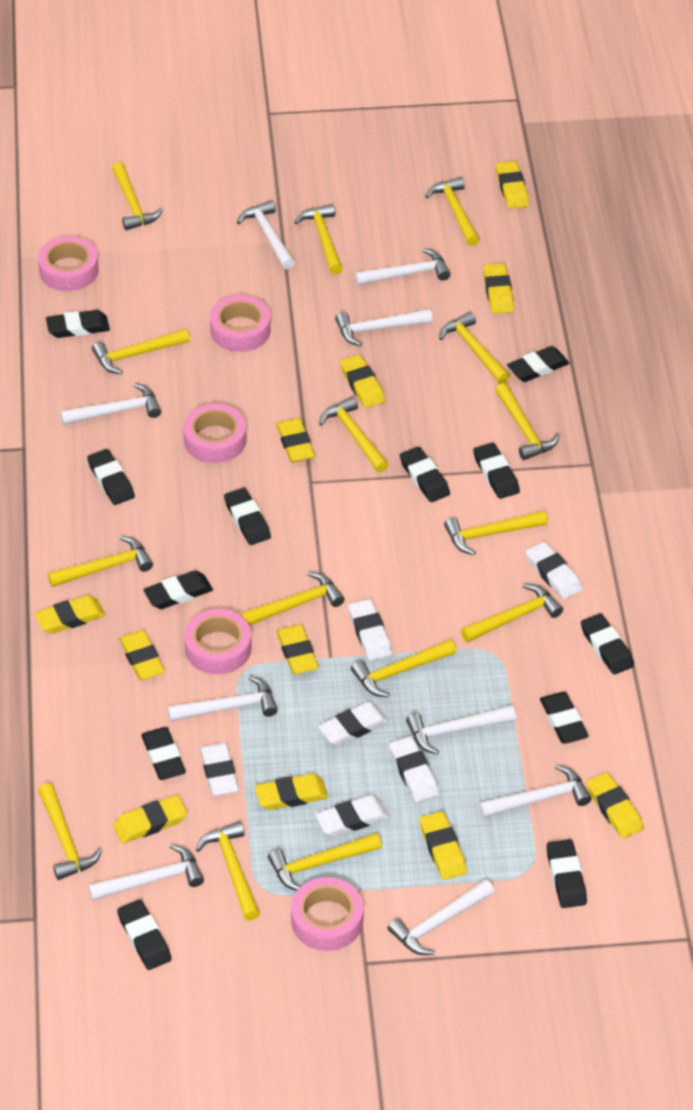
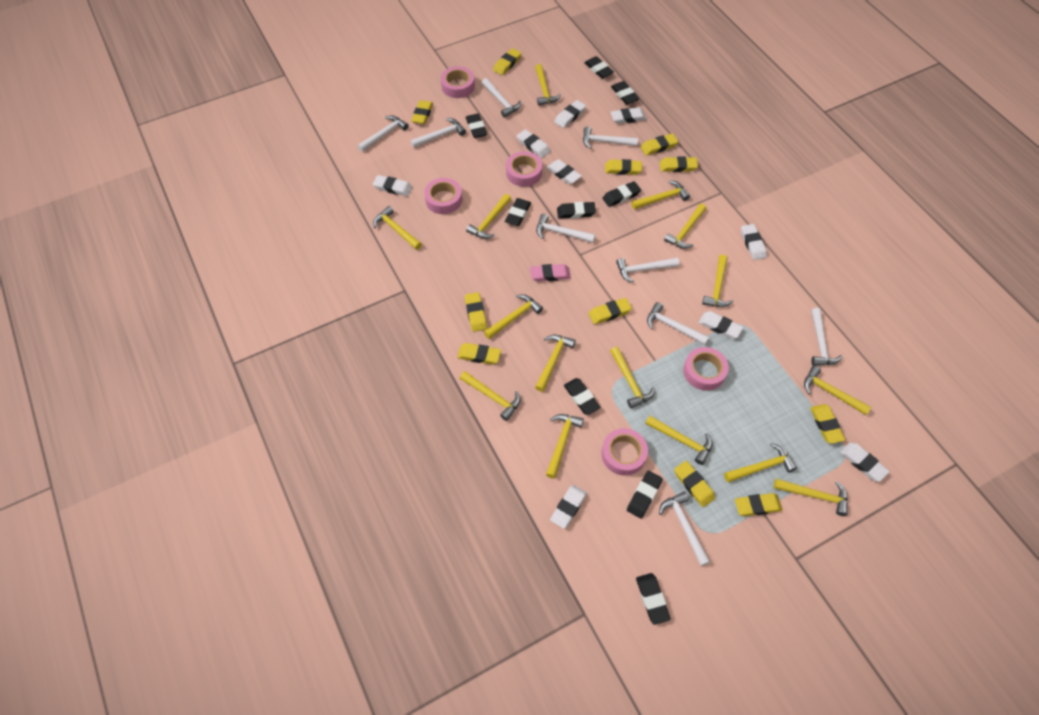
black eraser: [46,310,110,338] [87,449,135,505] [117,899,172,970] [141,727,186,780] [143,570,213,609] [224,488,271,545] [400,447,450,502] [473,443,520,499] [507,346,569,382] [540,692,589,743] [547,839,587,908] [581,613,634,675] = 12 -> [466,113,487,138] [505,198,531,226] [557,202,596,219] [564,378,601,415] [584,56,614,79] [602,181,641,207] [611,81,639,105] [627,471,663,519] [636,573,671,625] = 9
pink eraser: none = 0 -> [530,264,571,282] = 1
white eraser: [200,743,239,796] [315,795,389,837] [318,702,389,746] [348,599,392,660] [389,736,439,802] [526,542,583,599] = 6 -> [373,175,412,196] [517,129,550,158] [547,159,582,184] [550,485,587,529] [554,100,586,128] [611,107,646,124] [699,311,743,339] [741,224,767,260] [840,443,889,482] = 9

